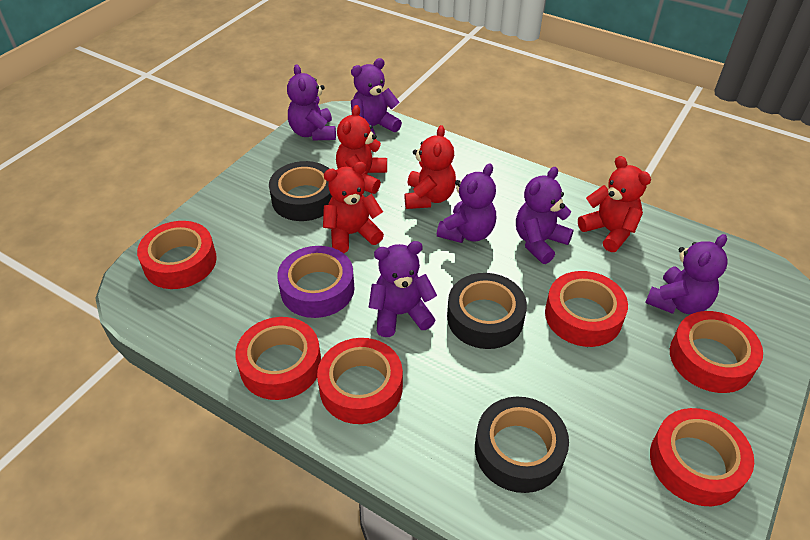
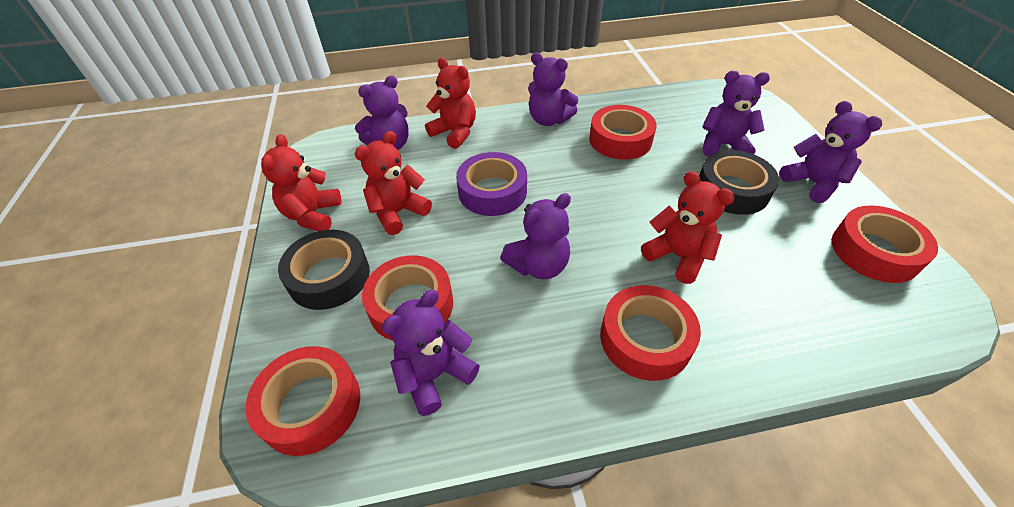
black tape: [269,161,332,221] [447,273,527,349] [475,397,569,493] = 3 -> [278,230,370,310] [699,150,779,215] = 2
red tape: [137,221,217,289] [235,317,321,400] [317,338,403,424] [545,271,628,347] [650,408,754,506] [670,311,763,393] = 6 -> [246,346,360,456] [362,255,453,341] [589,105,656,160] [600,285,701,381] [832,205,938,283] = 5

